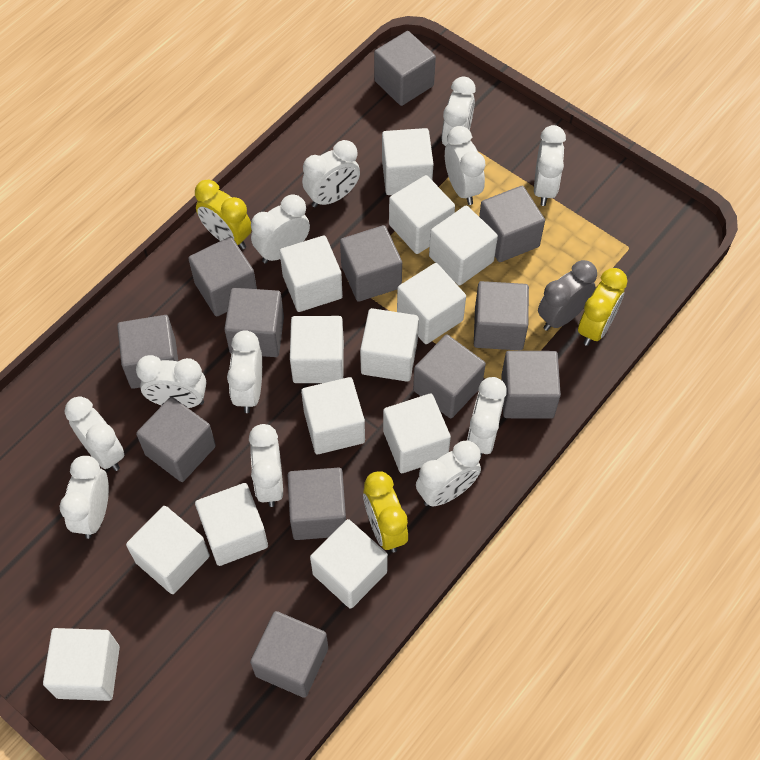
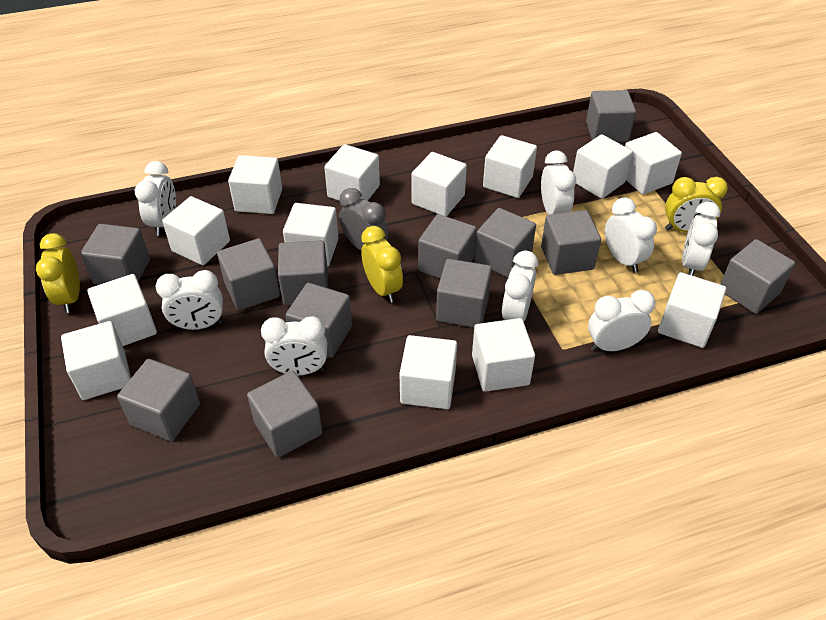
white clock: [60,456,109,539] [65,396,124,471] [136,355,206,408] [227,330,262,413] [249,424,283,507] [251,194,310,264] [302,140,360,207] [416,441,481,506] [442,77,476,146] [445,126,485,205] [467,377,507,456] [534,125,566,206] = 12 -> [135,161,176,236] [156,270,223,330] [261,316,327,375] [502,250,538,321] [541,151,576,215] [588,290,656,351] [605,198,657,273] [682,202,720,276] = 8

